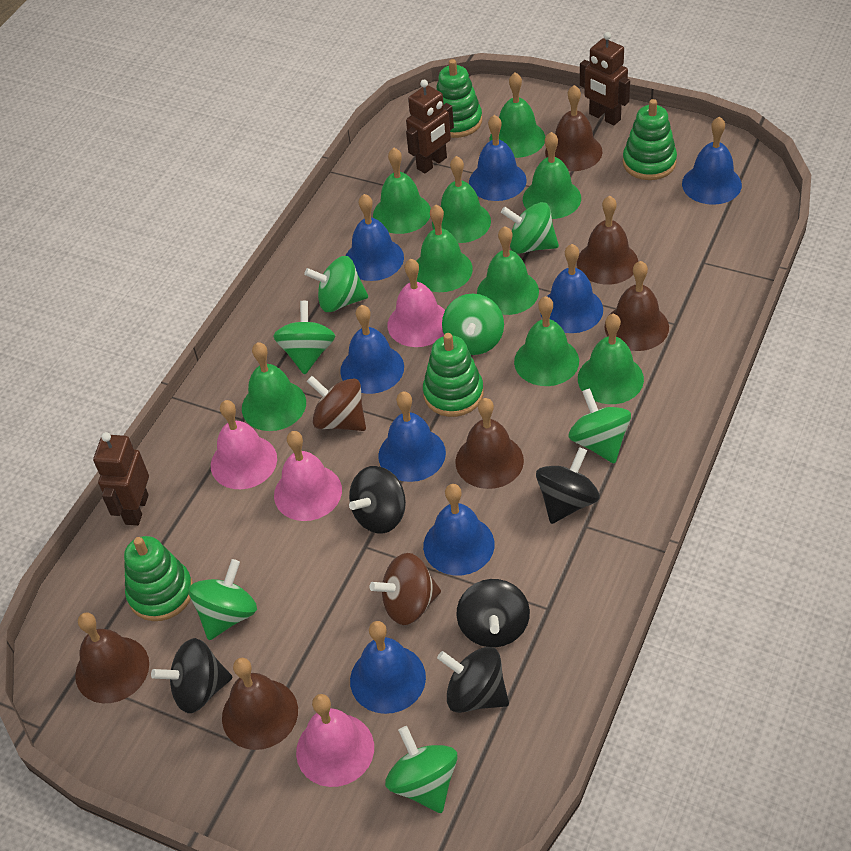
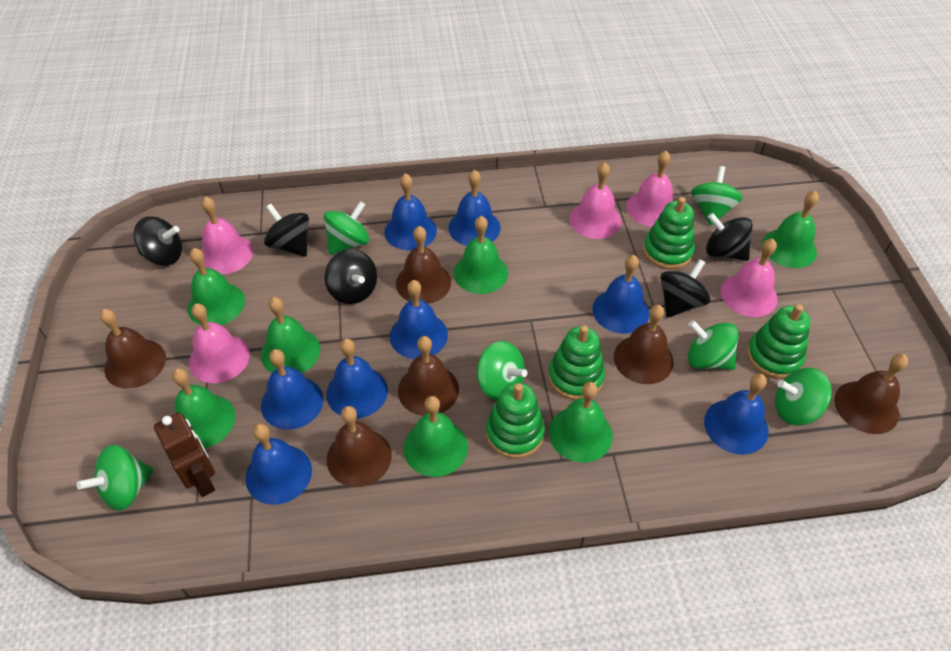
brown robot: [93,432,149,526] [406,80,454,174] [580,32,630,125] = 3 -> [154,412,215,497] = 1
brown spinning top: [307,376,366,431] [370,553,441,625] = 2 -> none = 0
green bell: [242,342,306,431] [373,148,431,234] [416,205,473,292] [432,156,491,243] [477,226,539,315] [489,72,545,158] [514,296,579,386] [523,132,581,219] [578,314,644,404] = 9 -> [172,368,235,448] [188,248,245,325] [261,297,321,373] [404,396,468,477] [454,216,508,294] [549,382,613,463] [762,190,819,268] = 7
green spinning top: [189,559,257,640] [273,301,335,375] [304,256,368,312] [385,726,458,813] [442,294,504,355] [501,202,559,254] [568,388,631,464] = 7 -> [77,445,154,511] [324,201,369,255] [477,341,527,401] [688,320,739,370] [691,166,743,226] [775,368,832,425] = 6
pink bell: [211,400,277,489] [274,431,342,521] [296,694,374,787] [388,259,445,347] = 4 -> [189,303,250,383] [201,197,253,274] [569,162,621,239] [626,151,673,227] [721,238,778,317] = 5

